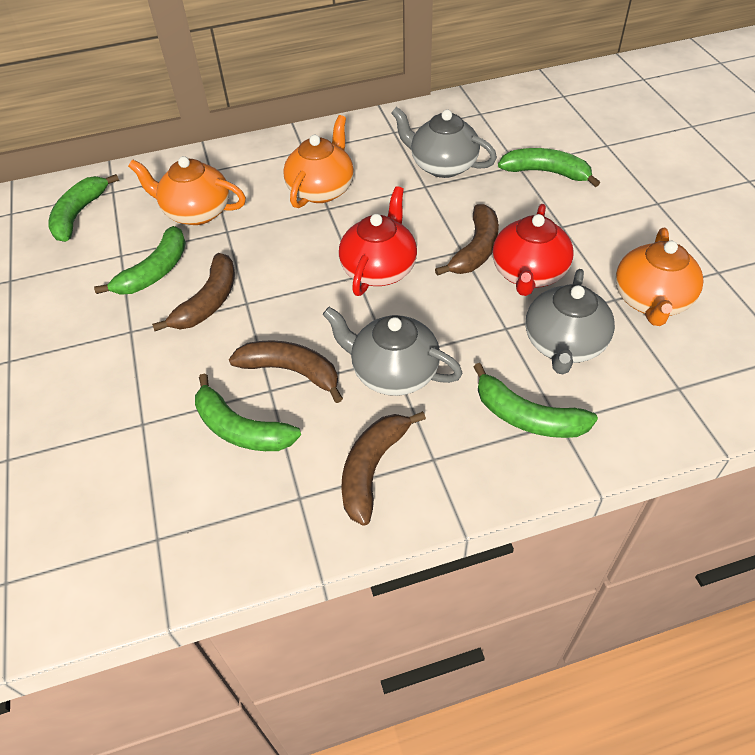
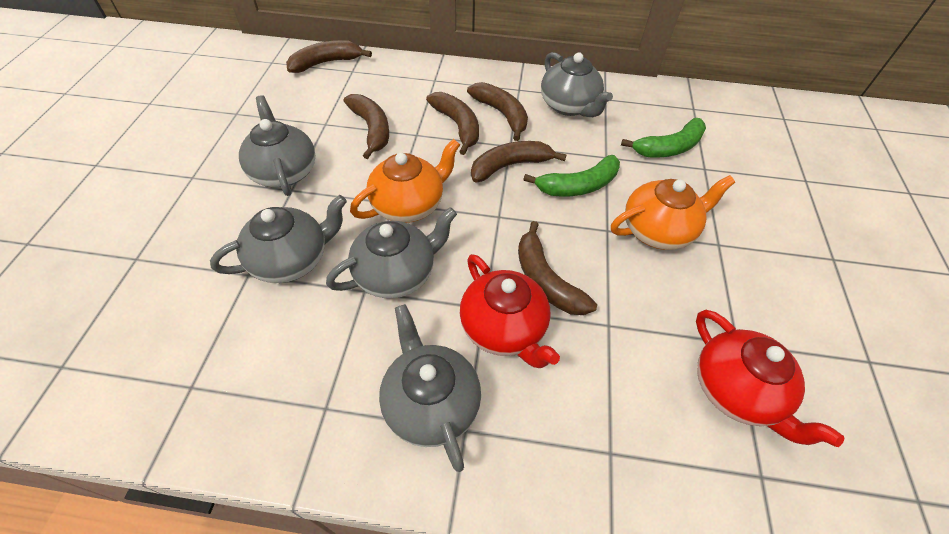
brown banana: [152,253,235,331] [229,340,343,403] [341,411,426,526] [435,204,499,276] = 4 -> [286,40,372,73] [344,94,389,159] [426,92,479,155] [467,82,528,141] [471,141,567,183] [518,221,597,315] = 6
green banana: [48,174,119,242] [94,226,186,295] [195,373,301,451] [474,363,598,438] [498,148,600,187] = 5 -> [523,155,620,197] [621,118,706,158] = 2
grey teapot: [323,307,463,396] [391,107,497,178] [525,269,615,374] = 3 -> [210,195,347,283] [239,95,315,196] [326,207,457,298] [379,304,481,472] [541,52,613,117] = 5
orange teapot: [128,156,246,225] [283,115,354,208] [615,228,703,326] = 3 -> [350,139,460,223] [611,175,735,250] = 2

